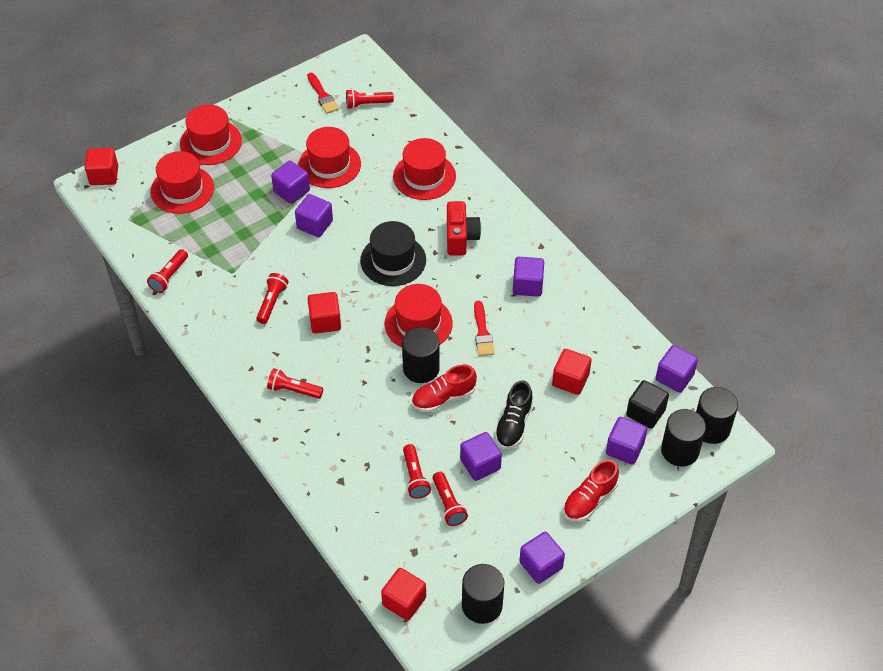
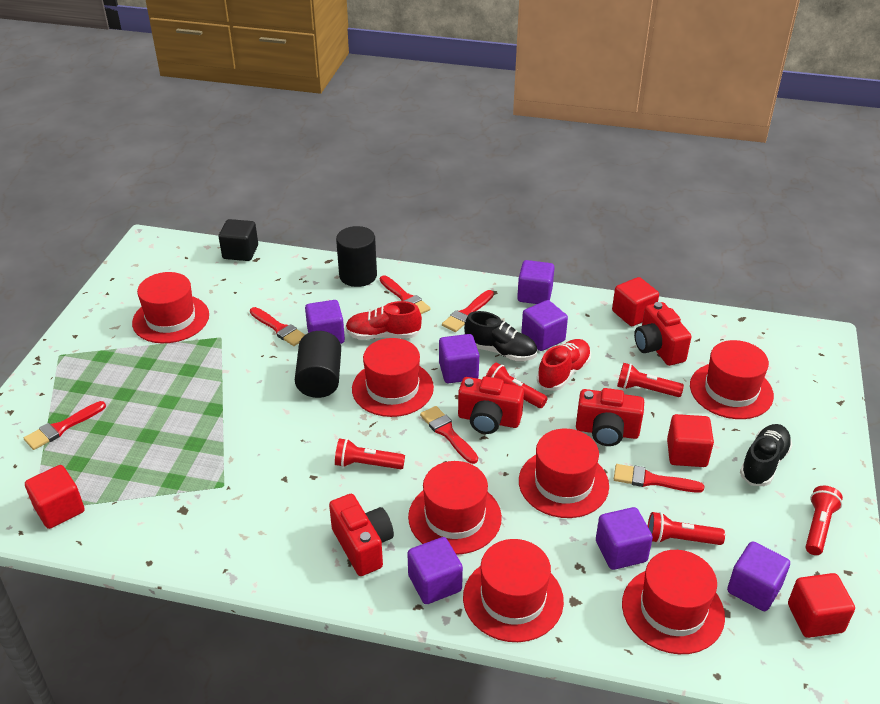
black cylinder: [402,327,440,383] [462,564,504,624] [661,409,706,466] [696,387,738,444] = 4 -> [295,331,341,398] [336,226,377,287] = 2
black hat: [360,221,426,286] = 1 -> none = 0
black shoe: [494,380,533,449] = 1 -> [464,311,537,361] [740,424,792,486] = 2
red brush: [307,73,339,114] [474,301,495,356] = 2 -> [24,401,106,450] [250,307,305,346] [380,275,431,314] [420,406,478,464] [442,290,494,332] [614,464,704,493] = 6
red camera: [447,201,481,255] = 1 -> [329,494,394,576] [458,376,524,434] [576,388,644,446] [634,302,691,366] = 4
red flashlight: [147,249,188,293] [256,273,288,324] [267,368,323,399] [346,89,394,109] [403,444,431,499] [433,472,468,526] = 6 -> [335,438,405,469] [486,363,548,408] [617,363,684,397] [648,512,725,545] [805,486,843,555] = 5
red hat: [150,151,214,214] [180,104,242,165] [298,127,361,188] [385,284,453,348] [393,138,456,200] = 5 -> [132,272,209,343] [352,338,434,417] [408,461,502,555] [463,539,564,642] [519,429,609,518] [622,550,725,654] [690,340,774,419] = 7

